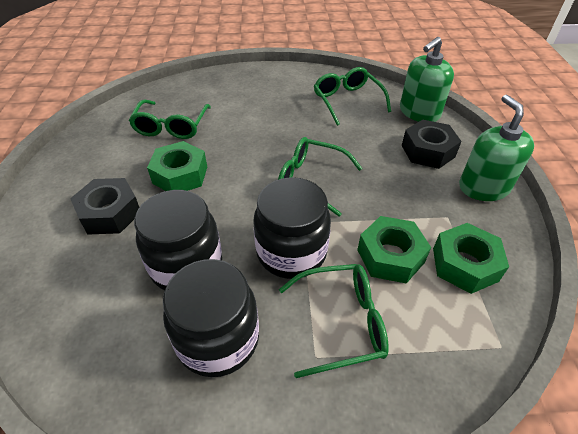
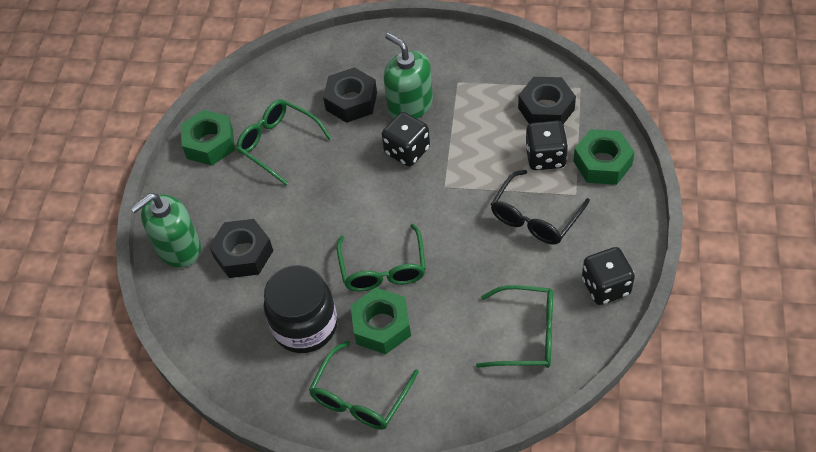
black dice: none = 0 -> [382,112,430,167] [525,121,568,170] [582,247,635,305] = 3
black glasses: none = 0 -> [491,170,590,245] = 1
black jar: [134,190,222,291] [163,259,259,377] [253,177,331,279] = 3 -> [264,265,337,353] = 1
black nut: [70,178,139,235] [402,120,462,169] = 2 -> [209,219,273,278] [323,68,377,123] [518,77,576,124] = 3

